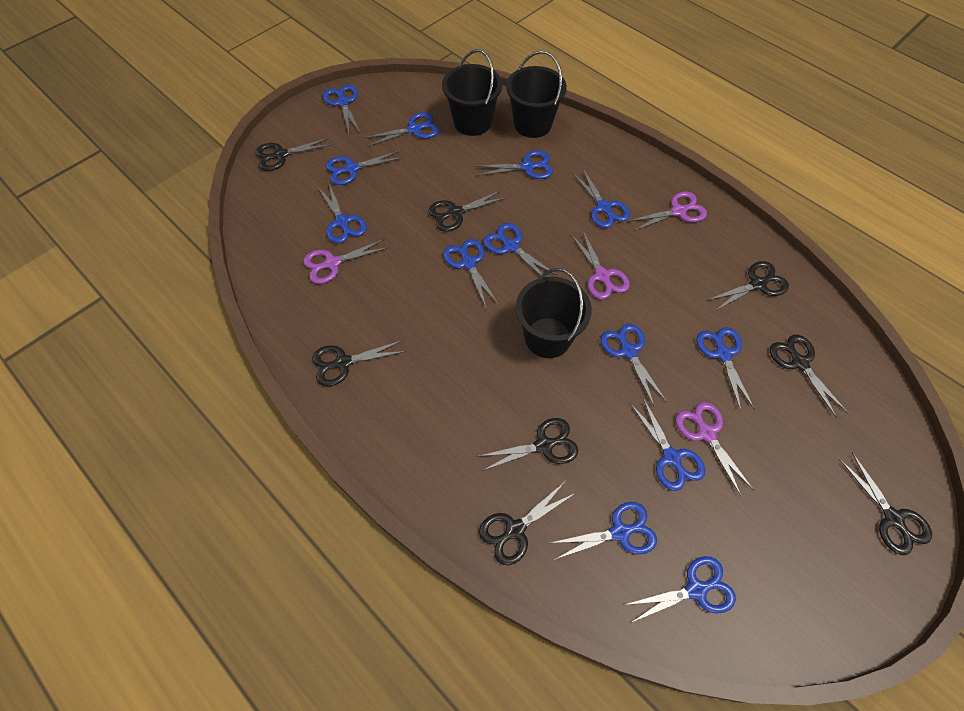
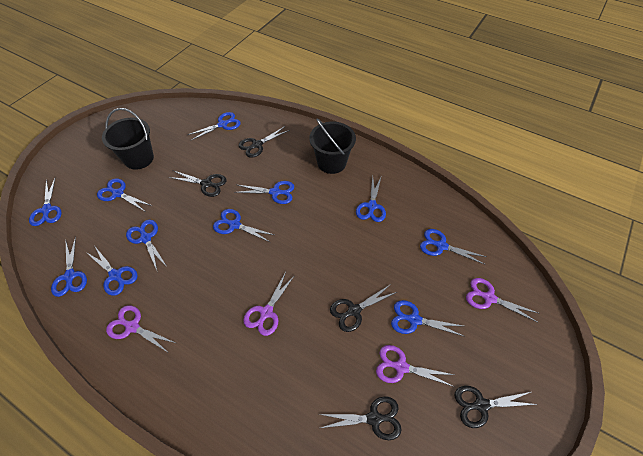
black bucket: [442,49,502,136] [506,51,567,138] [516,268,592,358] = 3 -> [102,108,154,170] [309,118,356,174] = 2
black scissors: [255,137,333,171] [312,340,406,386] [428,190,508,232] [479,418,578,471] [479,482,576,565] [706,261,789,311] [770,335,848,418] [839,452,932,555] = 8 -> [169,171,227,197] [238,126,290,158] [319,396,402,440] [330,284,397,332] [454,386,538,428] = 5
blue scissors: [317,183,367,243] [323,85,361,134] [326,150,404,185] [364,112,439,147] [444,239,499,307] [475,150,553,179] [484,223,558,276] [551,502,657,560] [572,168,630,228] [601,324,667,406] [624,556,736,622] [630,398,705,491] [697,327,755,411] = 13 -> [29,177,62,226] [51,237,87,297] [86,247,138,296] [97,178,152,211] [126,220,167,270] [188,112,241,140] [213,209,274,242] [234,181,294,204] [356,175,386,222] [391,300,463,336] [420,229,487,265] = 11

